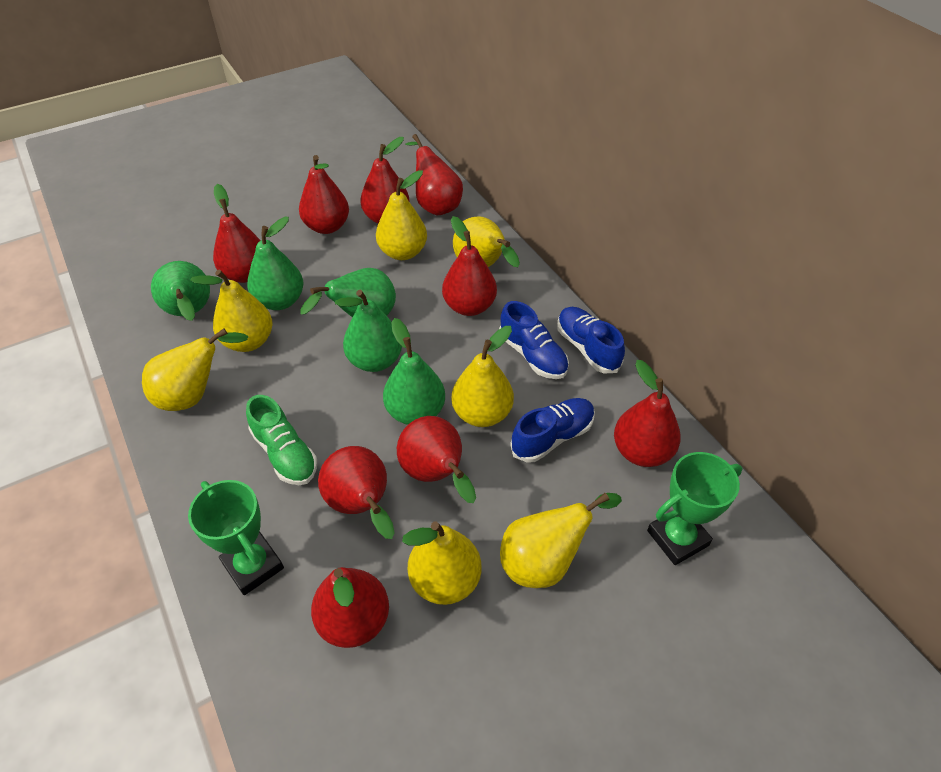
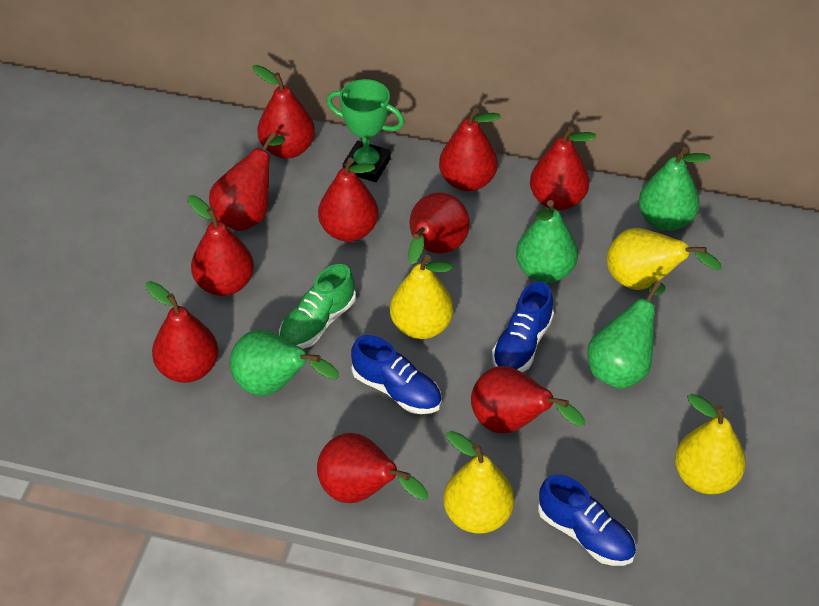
green pear: [151,261,210,321] [247,217,303,310] [300,268,396,318] [335,290,402,372] [383,318,445,425] = 5 -> [230,330,339,396] [516,200,578,283] [587,281,665,389] [639,147,711,231] = 4
green trophy: [188,480,284,595] [647,452,742,565] = 2 -> [326,79,404,182] = 1
red pear: [213,184,261,283] [299,155,349,234] [311,567,389,648] [318,446,395,539] [360,137,410,224] [397,416,476,503] [405,134,463,216] [442,216,497,316] [614,360,681,467] = 9 -> [146,281,218,383] [188,195,254,296] [209,132,286,231] [253,65,315,159] [317,433,428,503] [318,158,379,242] [408,192,470,265] [439,108,501,192] [471,366,585,434] [530,126,596,211] = 10
yellow pear: [142,328,249,411] [190,269,272,352] [376,170,427,260] [402,522,482,605] [452,326,514,427] [453,216,520,267] [500,493,622,588] = 7 -> [390,255,454,339] [443,431,514,534] [607,228,722,290] [675,394,746,494] = 4

